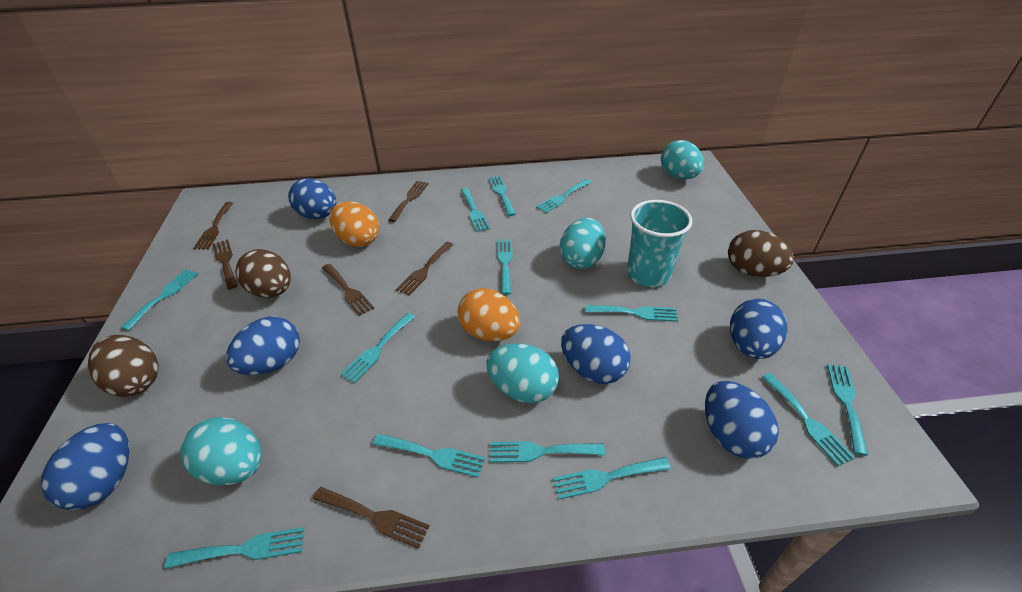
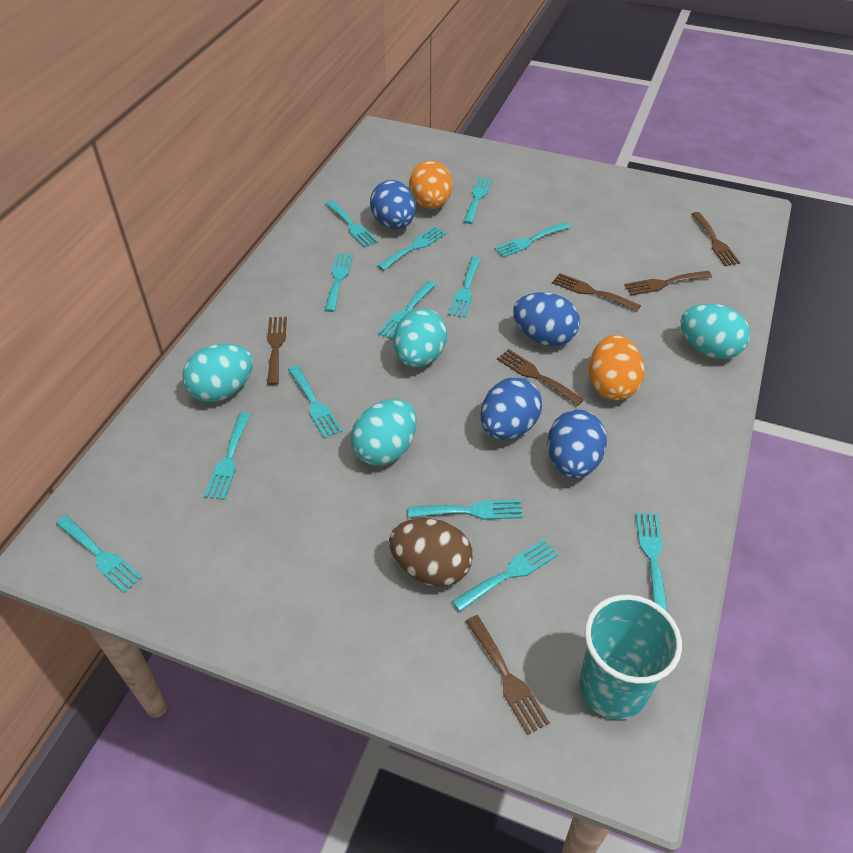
blue egg: [41,423,130,510] [226,317,300,375] [288,178,336,219] [561,324,631,384] [705,381,779,459] [730,298,787,359] = 6 -> [370,180,416,229] [481,377,542,440] [513,293,580,346] [547,410,607,478] = 4
brown egg: [88,335,159,397] [235,249,291,298] [728,230,794,277] = 3 -> [389,518,473,587] = 1

